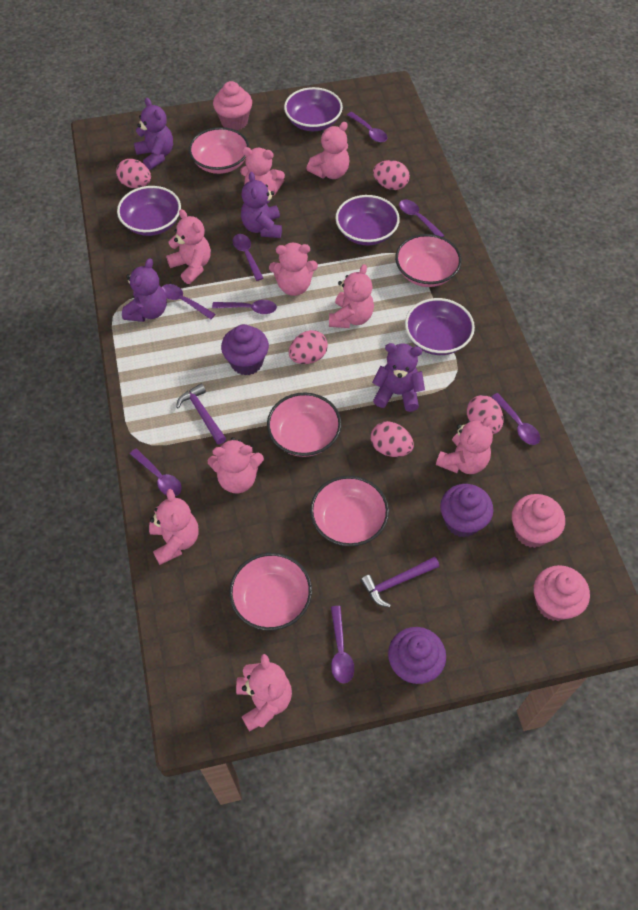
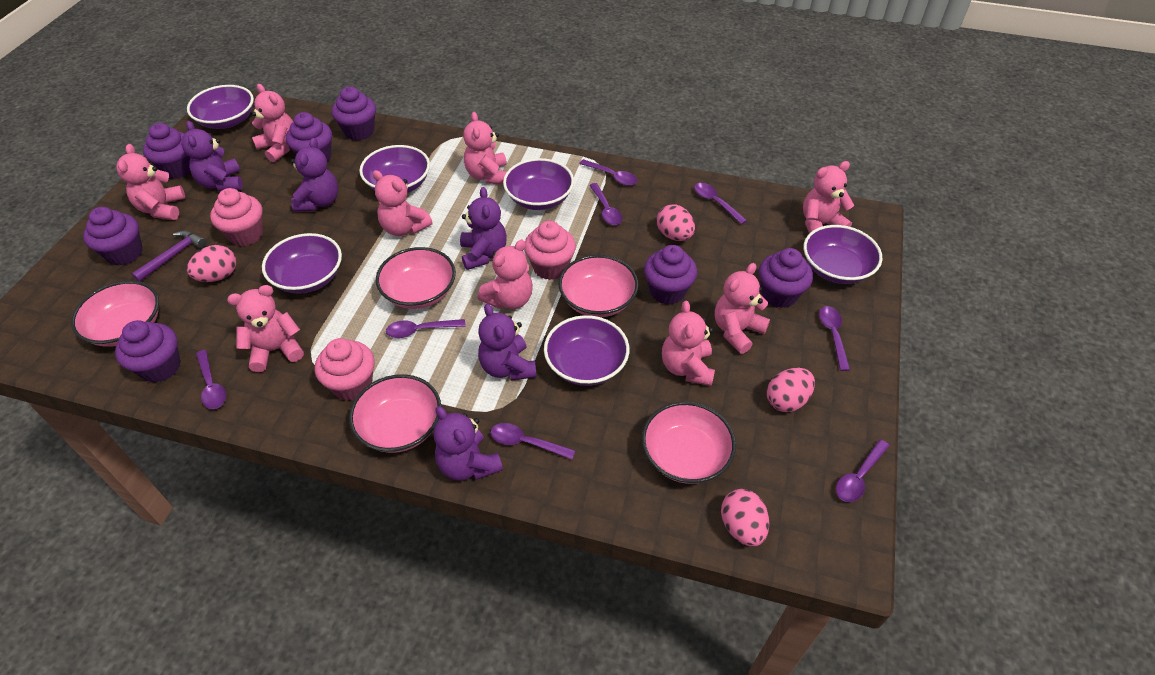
pink egg: [116,159,151,188] [289,330,328,364] [371,421,414,457] [373,160,410,190] [467,395,503,434] = 5 -> [187,245,236,282] [656,205,695,241] [721,489,769,547] [767,368,815,412] = 4
purple bowl: [117,186,181,236] [284,87,343,131] [336,195,400,245] [405,298,475,355] = 4 -> [187,85,254,129] [262,233,342,294] [359,145,430,193] [503,158,574,210] [544,315,629,386] [803,225,882,284] = 6
purple cupcake: [221,324,269,375] [388,627,446,684] [440,484,493,537] = 3 -> [83,207,143,266] [115,320,181,383] [143,123,191,179] [286,112,332,162] [332,86,376,141] [644,245,697,305] [759,248,813,308] = 7
purple hammer: [176,384,226,445] [360,557,439,607] = 2 -> [131,230,207,282] = 1
purple teddy bear: [122,258,167,322] [134,98,173,170] [241,172,282,238] [372,343,425,412] = 4 -> [181,121,243,191] [291,138,338,212] [434,406,503,481] [460,187,507,270] [478,304,537,381] = 5

